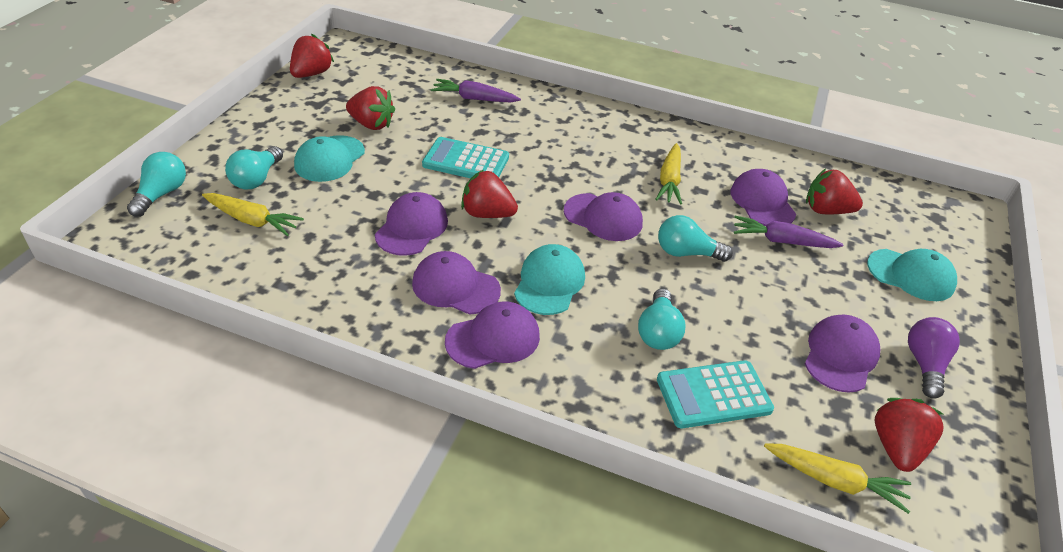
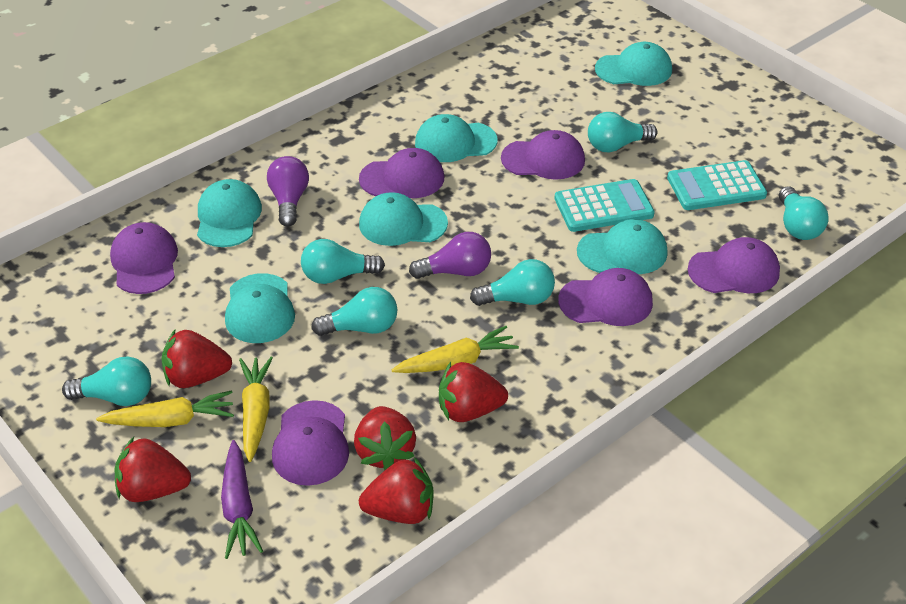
purple carrot: [431,79,521,103] [734,216,844,248] = 2 -> [221,440,263,559] = 1
purple light bulb: [908,317,960,399] = 1 -> [267,156,309,227] [409,232,491,279] = 2
turquoise cap: [294,135,365,182] [514,244,585,315] [867,249,957,301] = 3 -> [197,179,262,247] [225,273,295,343] [359,192,448,246] [415,114,498,162] [577,219,668,274] [595,42,672,86] = 6
turquoise light bulb: [127,152,186,217] [225,146,283,190] [638,288,686,350] [658,215,733,262] = 4 -> [62,356,151,406] [301,239,385,284] [311,287,398,336] [470,259,555,306] [588,112,658,152] [779,186,828,240] = 6

